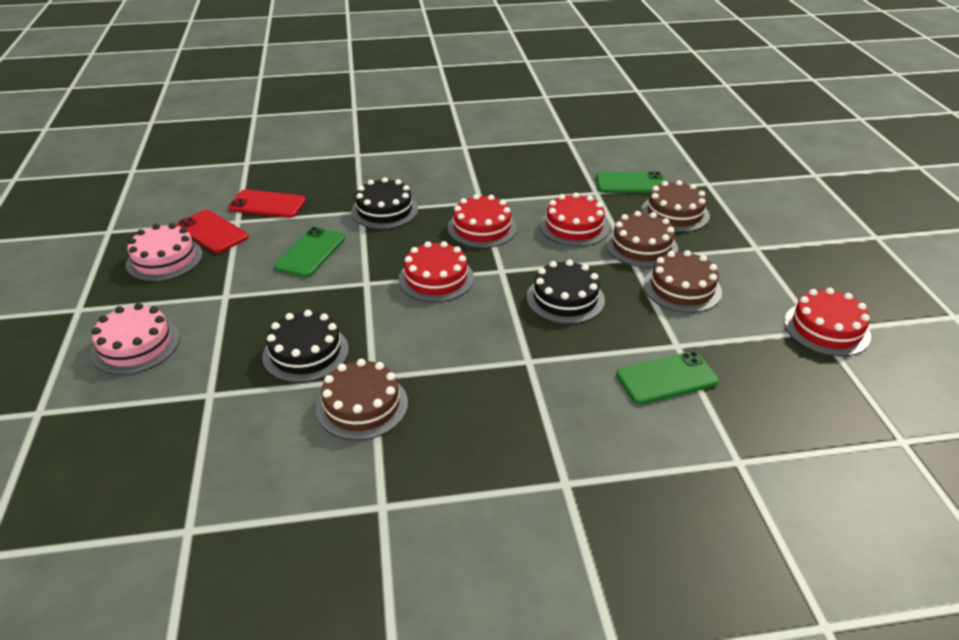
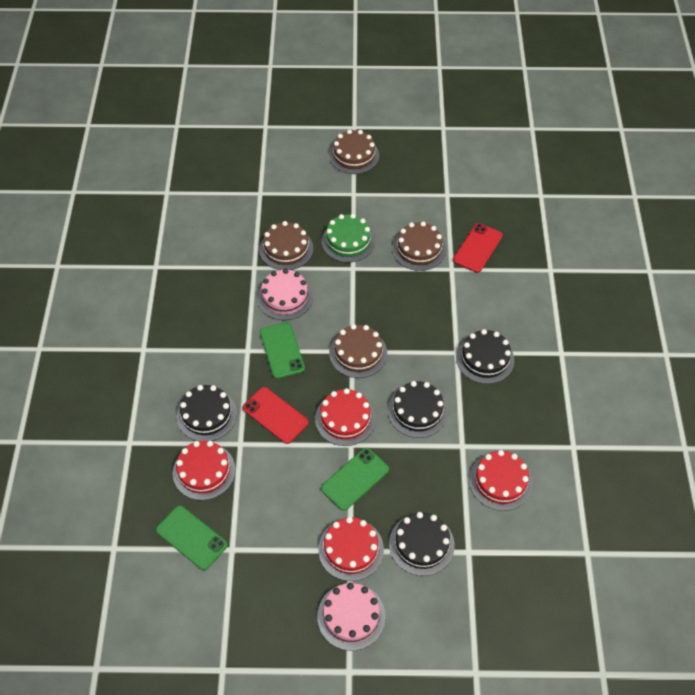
black cake: [262,310,349,383] [351,177,418,229] [526,260,605,324] = 3 -> [177,385,237,441] [388,381,448,438] [389,512,455,576] [456,329,514,384] = 4
green cake: none = 0 -> [322,214,375,262] = 1

